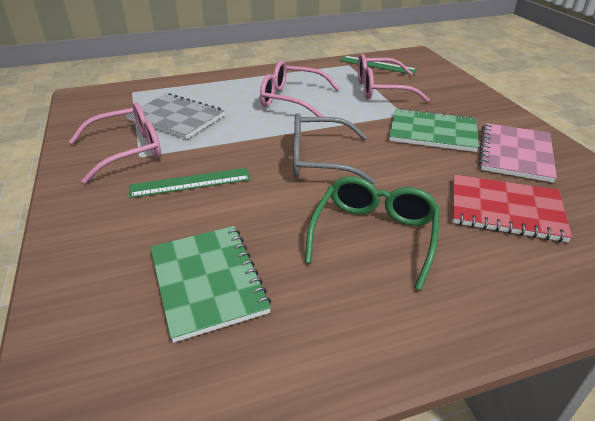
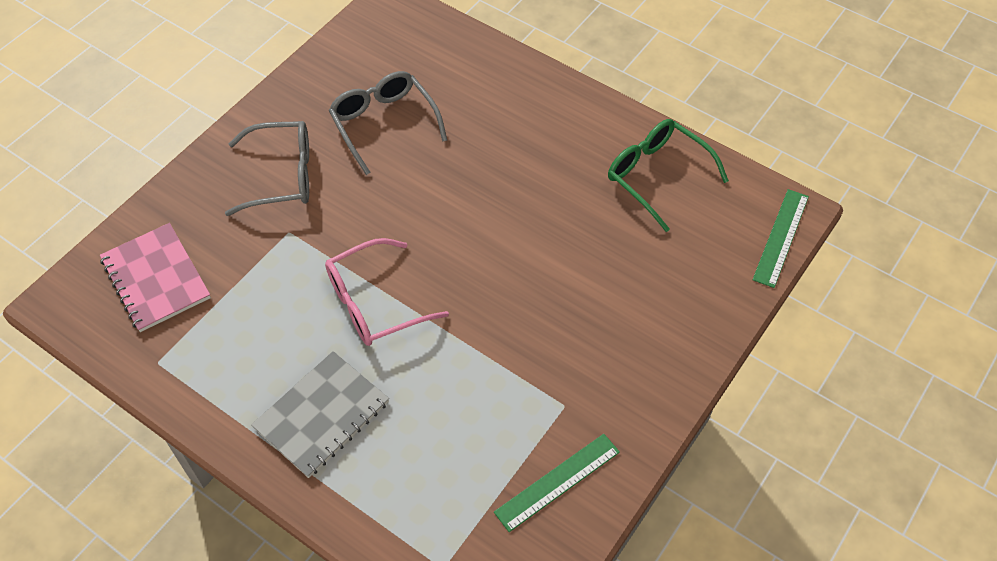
green notebook: [151,226,271,343] [389,108,479,152] = 2 -> none = 0
grey glasses: [293,113,376,184] = 1 -> [225,121,309,216] [329,71,447,175] = 2
pink glasses: [69,103,161,184] [260,61,339,117] [358,54,430,102] = 3 -> [325,238,449,346] = 1
red notebook: [452,175,572,242] = 1 -> none = 0

